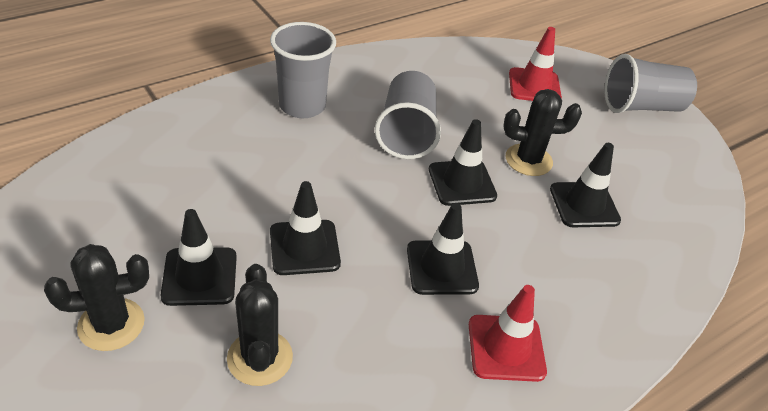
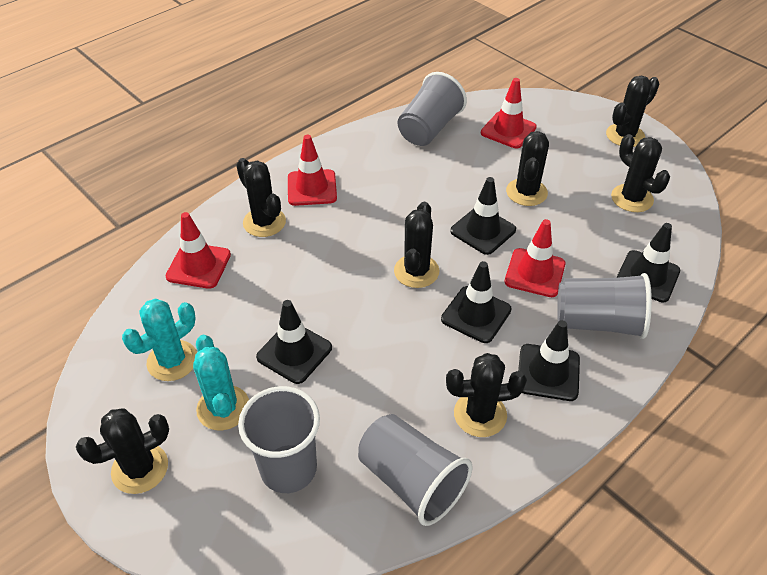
black cactus: [44,244,149,351] [227,264,293,386] [503,89,582,176] = 3 -> [76,409,169,494] [236,158,286,237] [394,202,439,288] [446,353,527,437] [506,131,549,206] [606,76,659,147] [611,134,670,212] = 7
grey cup: [270,22,336,118] [375,71,441,159] [604,54,697,113] = 3 -> [238,386,320,493] [358,414,472,526] [398,72,467,146] [557,273,652,339] = 4
red traffic cone: [469,285,547,382] [509,27,562,101] = 2 -> [165,212,231,289] [288,135,337,206] [481,78,537,148] [505,219,565,297] = 4
turquoise cactus: none = 0 -> [122,298,197,381] [193,335,249,430] = 2

